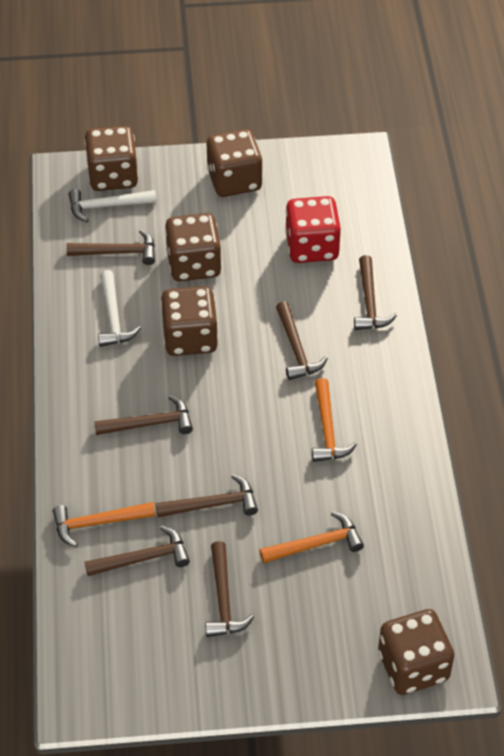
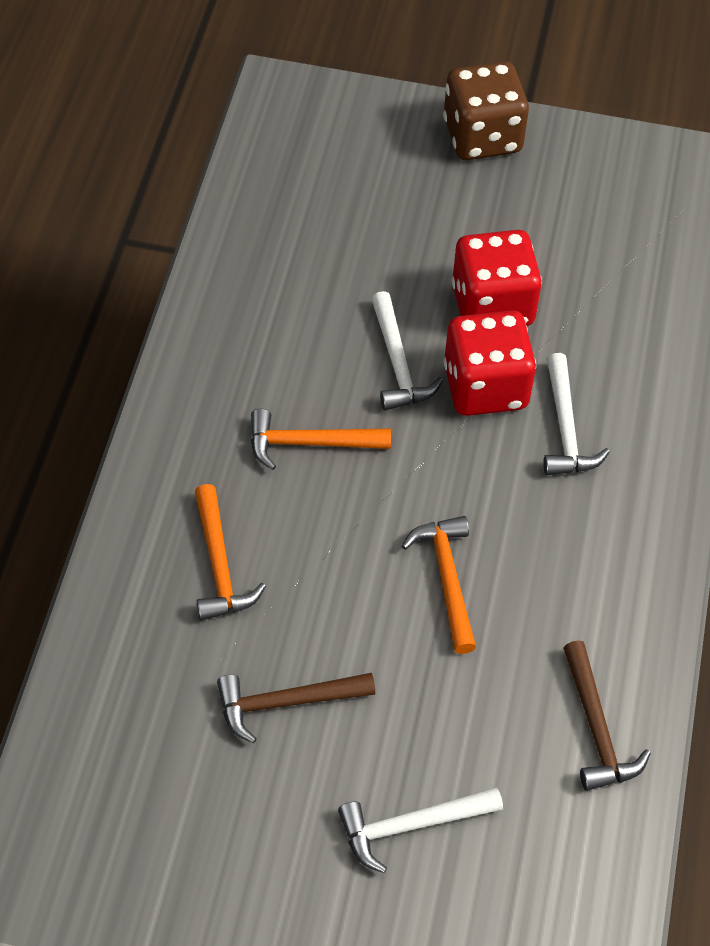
brown dice: [84,126,139,191] [161,286,218,356] [165,213,222,282] [207,129,263,197] [378,609,454,695] = 5 -> [443,61,529,160] = 1
brown hammer: [66,230,155,265] [85,526,190,576] [94,395,193,435] [156,474,258,517] [205,541,254,637] [276,301,328,380] [354,255,397,330] = 7 -> [217,673,375,743] [563,640,651,791] = 2
red dice: [285,196,341,263] = 1 -> [444,311,536,416] [452,230,542,326] = 2
white hammer: [69,189,157,222] [98,270,141,347] = 2 -> [338,788,503,873] [371,291,443,411] [543,353,610,475] = 3

